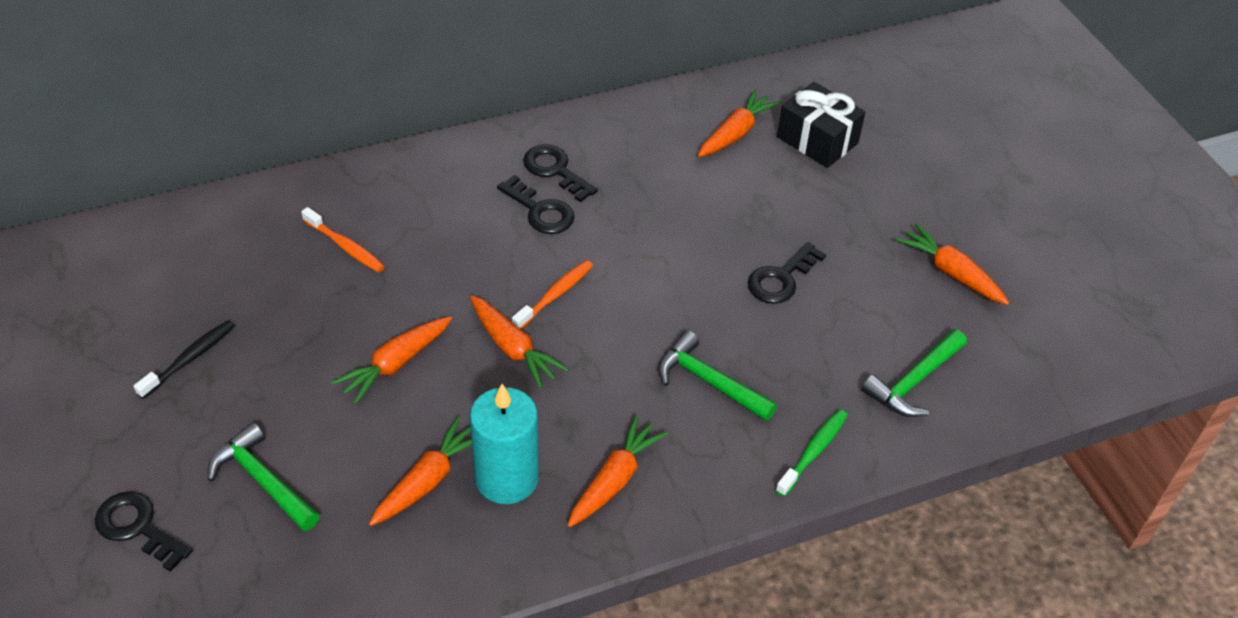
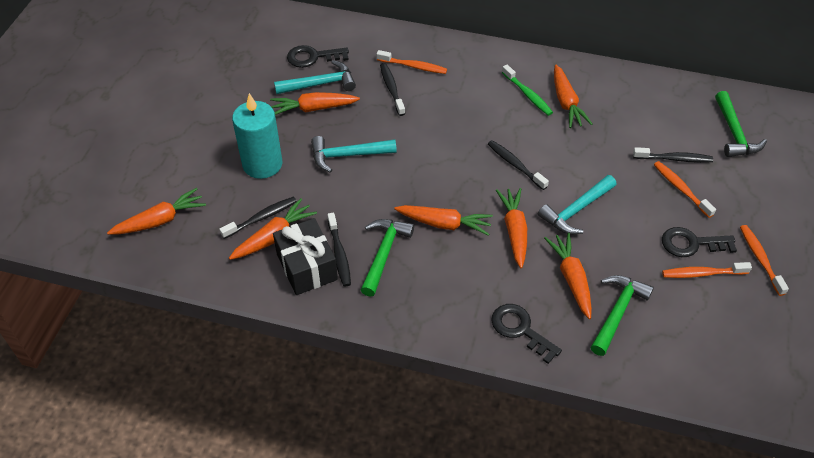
black key: [95,491,193,572] [497,175,575,234] [523,144,598,202] [748,242,827,304] = 4 -> [287,45,349,68] [491,304,562,364] [662,227,737,257] = 3
black toothbrush: [134,320,235,399] = 1 -> [219,197,297,239] [327,213,351,287] [380,63,405,116] [488,140,549,190] [633,147,713,163] = 5
orange carrot: [332,316,452,404] [369,417,472,526] [470,295,569,389] [567,415,668,527] [698,89,780,157] [896,223,1009,305] = 6 -> [107,188,206,235] [229,198,317,260] [270,92,360,115] [394,205,493,236] [496,188,527,268] [544,233,592,319] [554,65,592,128] = 7
orange toothbrush: [301,207,385,273] [512,260,593,329] = 2 -> [377,50,447,74] [654,161,716,218] [662,262,752,278] [740,225,789,296] = 4
turquoise hammer: none = 0 -> [274,60,356,94] [311,136,397,173] [538,175,617,235] = 3

